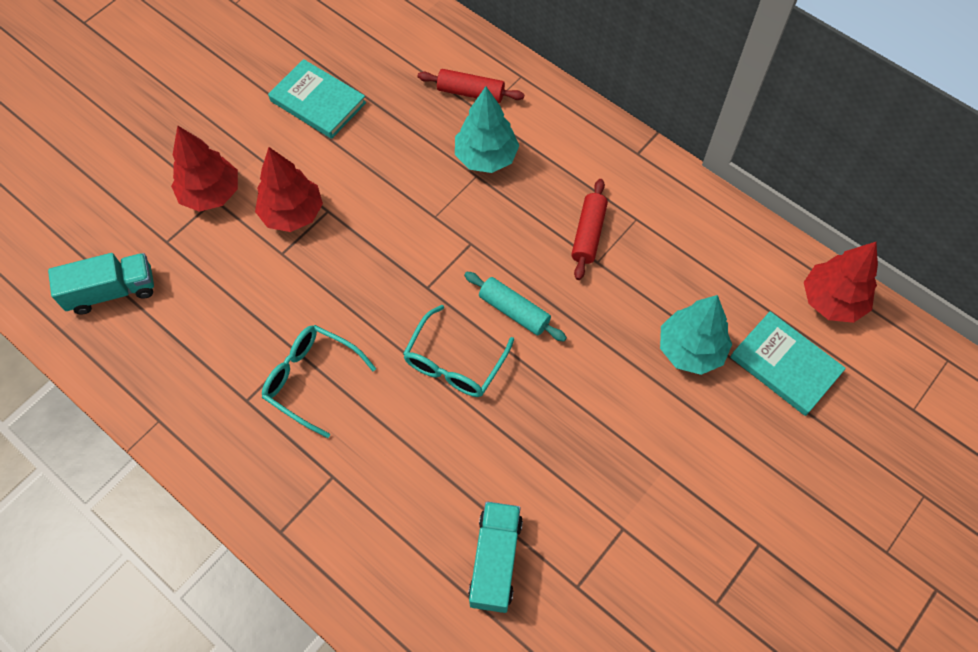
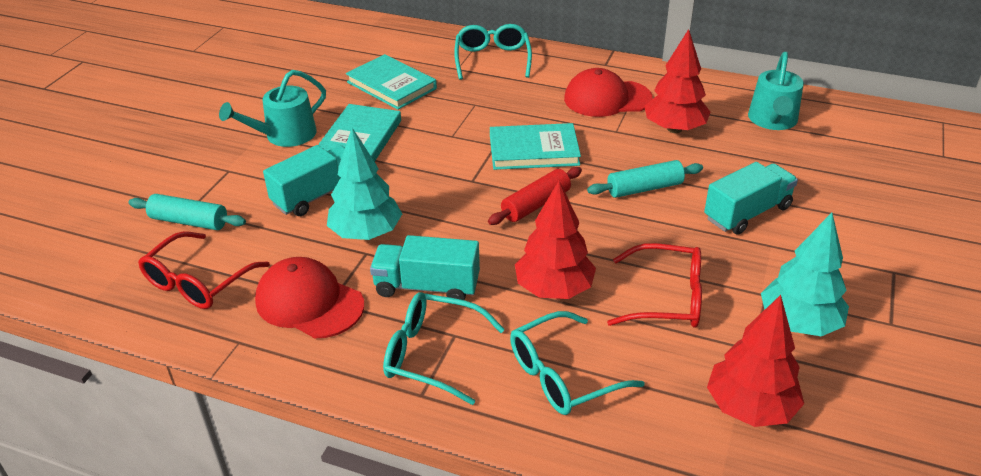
red cap: none = 0 -> [255,257,364,338] [564,68,653,117] = 2
red glasses: none = 0 -> [138,231,270,309] [607,243,702,328] = 2
red rolling pin: [418,69,524,103] [571,179,608,280] = 2 -> [488,167,582,225] = 1
turquoise book: [268,59,366,139] [730,311,846,416] = 2 -> [318,104,401,162] [346,54,437,110] [490,123,581,170] = 3
turquoise glasses: [262,325,376,438] [403,305,514,397] = 2 -> [383,292,505,405] [454,24,532,80] [510,311,645,415] = 3
turquoise rolling pin: [464,272,567,342] = 1 -> [129,194,246,230] [587,160,703,198] = 2
turquoise truck: [48,253,154,315] [468,502,523,613] = 2 -> [263,145,345,216] [370,235,480,300] [704,162,798,235] = 3
turquoise watering can: none = 0 -> [219,70,326,147] [748,52,804,130] = 2

